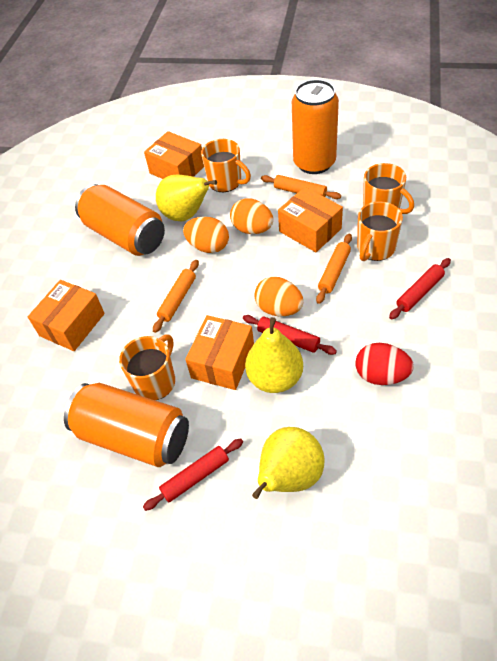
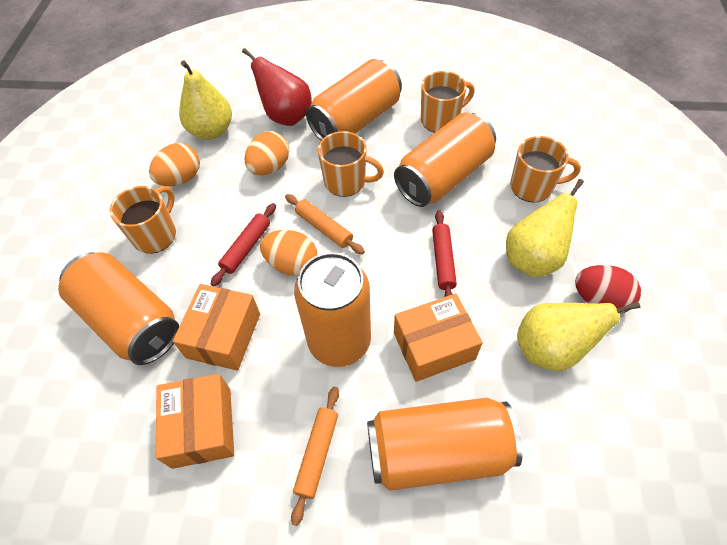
orange box: [28,280,105,351] [144,131,204,179] [185,315,254,390] [278,187,343,252] = 4 -> [156,374,234,469] [173,284,260,371] [394,293,482,382] = 3
orange can: [64,383,189,467] [75,184,165,256] [292,79,339,174] = 3 -> [58,252,179,365] [294,252,371,367] [306,59,402,140] [367,398,523,491] [394,112,496,207] = 5
orange rolling pin: [153,260,199,333] [261,175,341,199] [316,234,352,304] = 3 -> [285,194,365,255] [291,387,339,526] = 2
red pear: none = 0 -> [242,48,312,126] = 1
red rolling pin: [143,439,243,511] [243,315,337,355] [389,258,451,319] = 3 -> [211,203,276,287] [432,210,457,297] = 2

